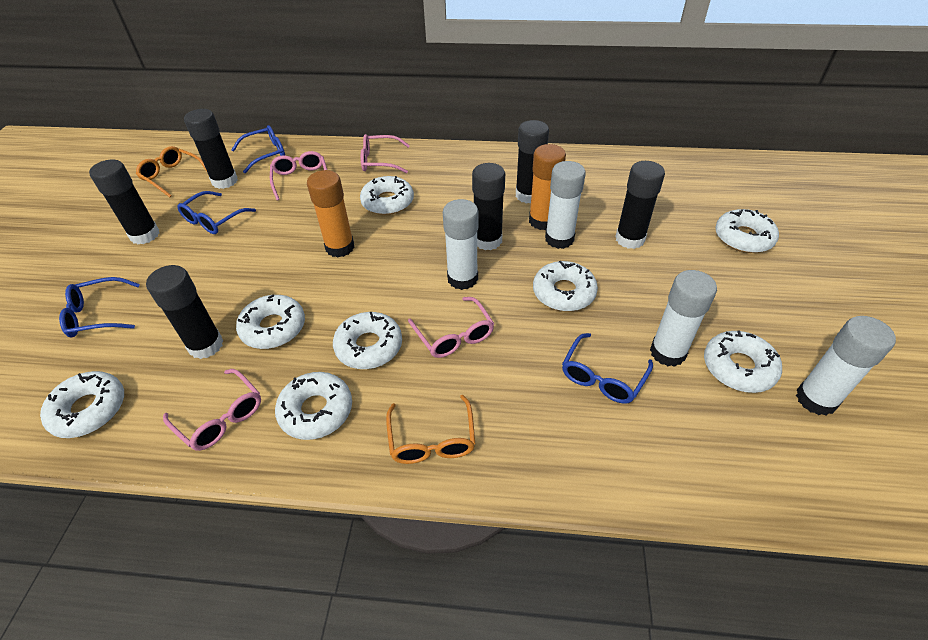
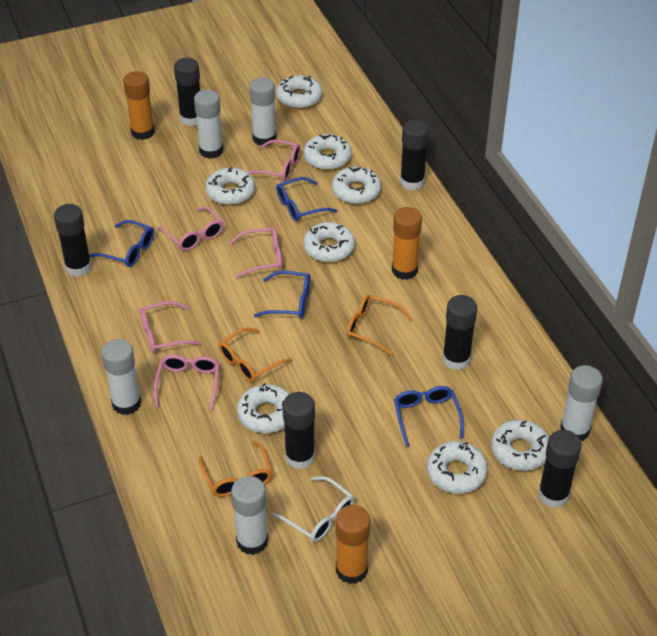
orange glasses: [136,146,207,197] [386,395,475,464] = 2 -> [199,441,273,497] [219,327,293,382] [346,294,412,356] = 3
orange glue stick: [307,170,355,257] [529,144,566,230] = 2 -> [123,71,155,140] [335,505,370,584] [392,207,422,280] = 3
pink glasses: [163,369,261,451] [270,151,327,200] [361,134,410,173] [408,297,494,358] = 4 -> [140,301,202,353] [154,355,219,410] [157,206,223,251] [229,227,282,279] [248,140,301,181] = 5
white glasses: none = 0 -> [272,476,354,542] = 1
white glue stick: [443,199,478,290] [545,161,586,249] [650,270,717,367] [796,316,896,416] = 4 -> [102,339,141,415] [194,90,223,159] [231,476,268,555] [249,77,276,145] [560,365,603,441] = 5

